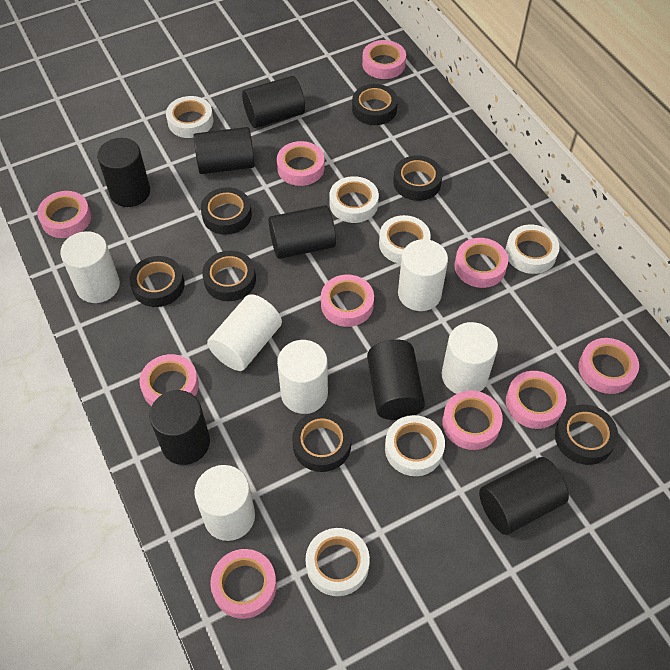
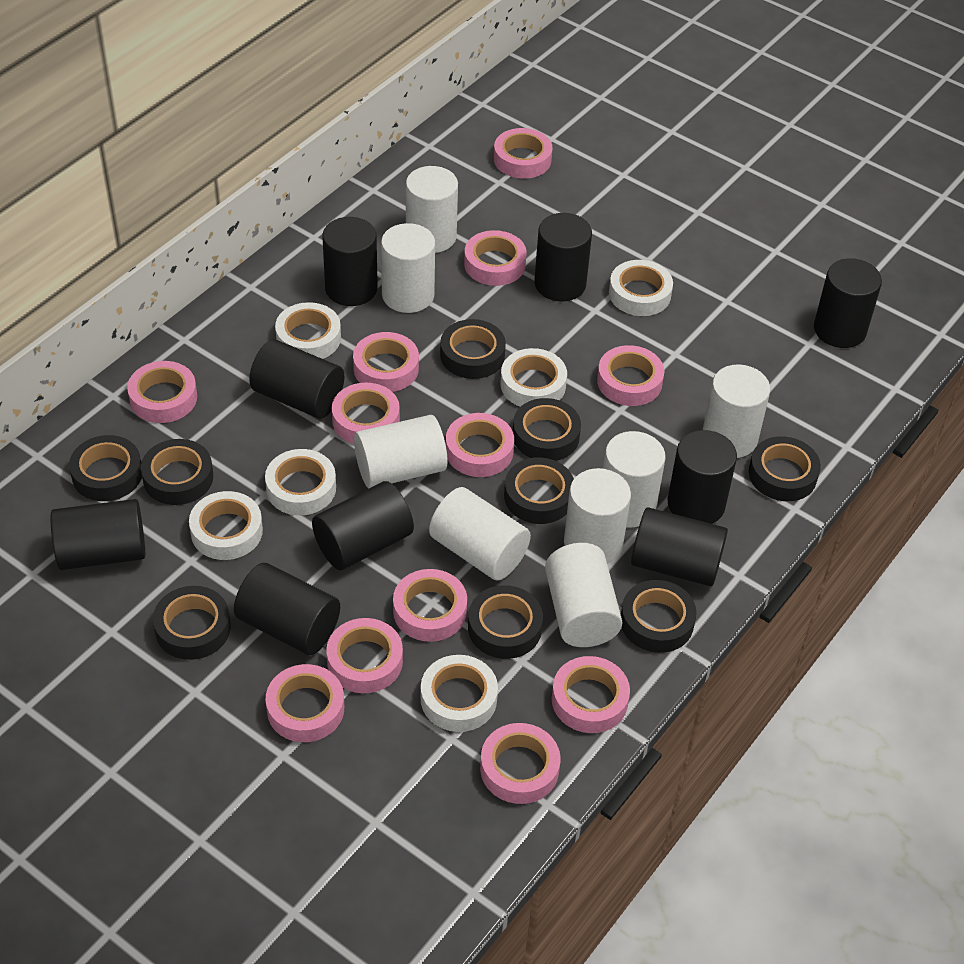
black cylinder: [97,138,150,207] [149,390,210,465] [193,127,255,174] [242,76,305,128] [268,205,336,259] [367,340,425,420] [479,457,569,535] = 7 -> [50,499,145,570] [234,563,340,655] [249,339,344,419] [312,481,414,570] [322,217,378,306] [534,213,592,301] [631,507,728,586] [668,430,737,524] [814,258,882,348] = 9
black tape: [129,256,185,307] [201,187,252,235] [202,250,256,301] [292,411,351,472] [352,84,398,125] [393,155,443,201] [555,405,618,465] = 7 -> [69,435,142,501] [141,439,213,505] [153,586,231,660] [440,319,506,379] [468,585,543,659] [504,458,574,524] [513,398,581,461] [621,580,697,653] [749,436,821,501] = 9
pink tape: [37,191,91,238] [139,354,199,406] [210,549,277,619] [277,141,325,186] [321,275,374,327] [362,40,406,79] [442,390,503,450] [455,238,508,288] [506,371,566,429] [579,338,639,394] = 10 -> [127,361,197,423] [265,664,344,742] [326,618,403,693] [332,383,400,444] [353,332,419,392] [393,569,467,642] [446,413,514,477] [464,230,527,286] [480,723,560,804] [494,128,553,178] [552,656,630,733] [597,345,665,406] = 12
white cylinder: [60,231,120,303] [194,465,255,541] [207,294,282,371] [277,340,328,414] [398,239,448,311] [442,322,498,394] = 6 -> [354,415,448,488] [381,223,435,313] [406,166,458,253] [429,487,531,581] [545,543,623,647] [564,468,631,564] [603,431,666,528] [703,364,770,458] = 8

